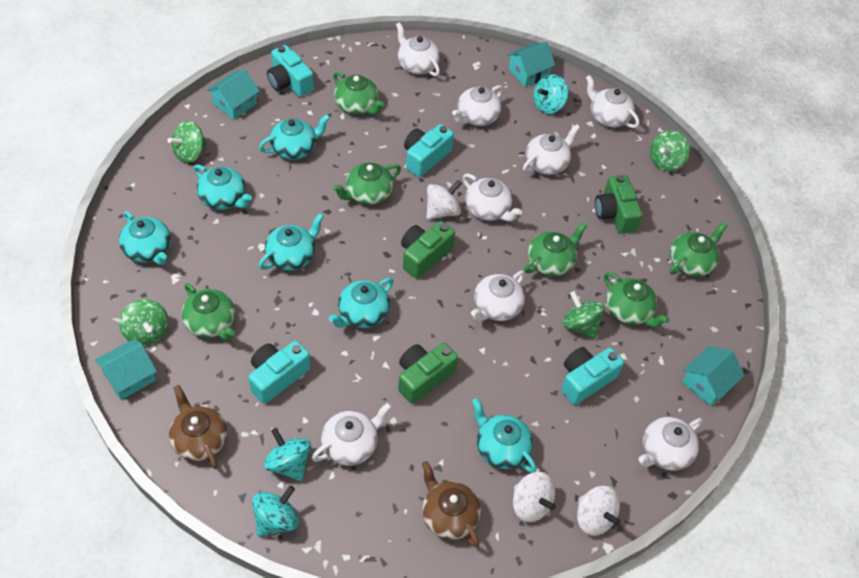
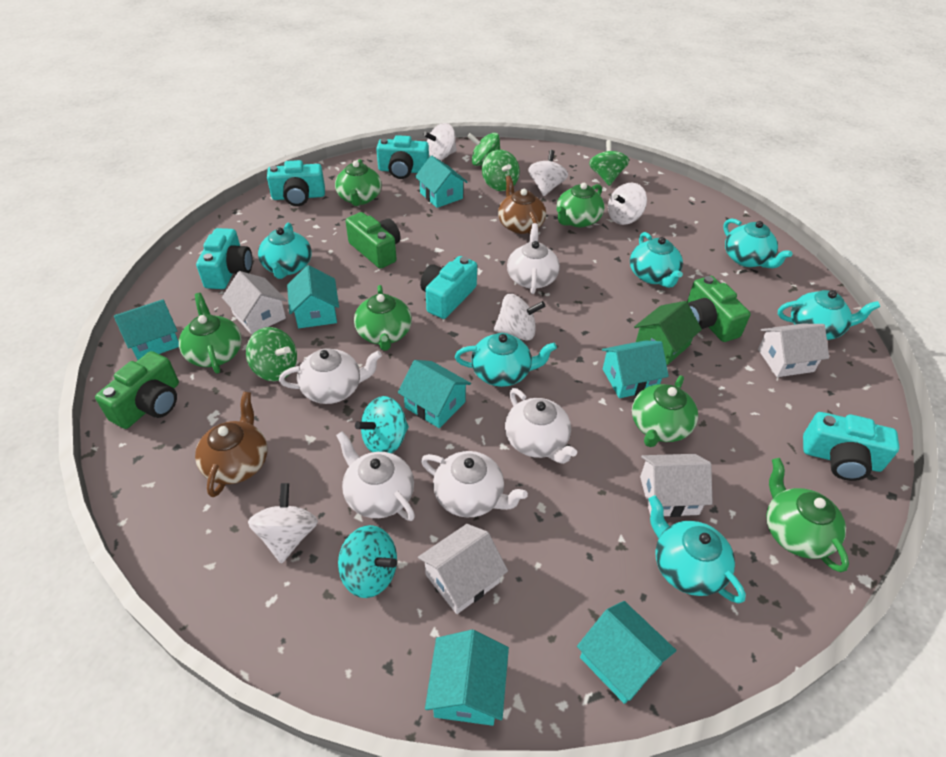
green house: none = 0 -> [634,301,702,365] = 1
turquoise camera: [248,341,311,404] [267,45,314,97] [404,124,454,177] [561,347,624,405] = 4 -> [196,228,253,289] [267,160,325,206] [376,135,429,179] [420,256,477,319] [803,412,900,481] = 5
turquoise house: [95,339,157,400] [207,69,260,119] [507,42,555,87] [682,346,744,406] = 4 -> [114,299,179,360] [287,265,339,328] [398,360,471,428] [415,155,467,208] [425,630,509,726] [577,601,676,704] [602,340,669,398] = 7
turquoise spinning top: [252,486,299,537] [264,428,311,481] [533,74,568,114] = 3 -> [338,525,397,598] [355,396,409,453] = 2
white house: none = 0 -> [222,271,287,335] [418,524,508,614] [640,454,713,517] [758,324,829,377] = 4
white spinning top: [427,180,462,220] [513,472,556,522] [577,486,621,536] = 3 -> [248,483,318,564] [423,123,457,161] [494,294,545,341] [528,150,568,196] [608,183,647,225] = 5
white teapot: [312,403,392,466] [396,22,440,76] [452,85,503,126] [463,173,522,222] [471,271,525,322] [523,124,580,175] [586,75,640,128] [639,417,703,471] = 8 -> [279,349,382,404] [336,431,415,521] [421,451,528,517] [505,388,577,464] [507,223,560,294] = 5

